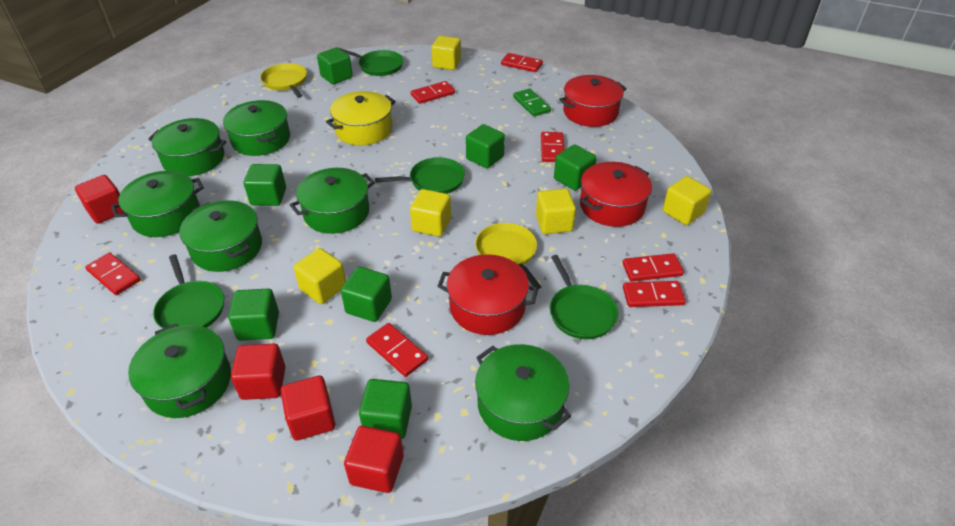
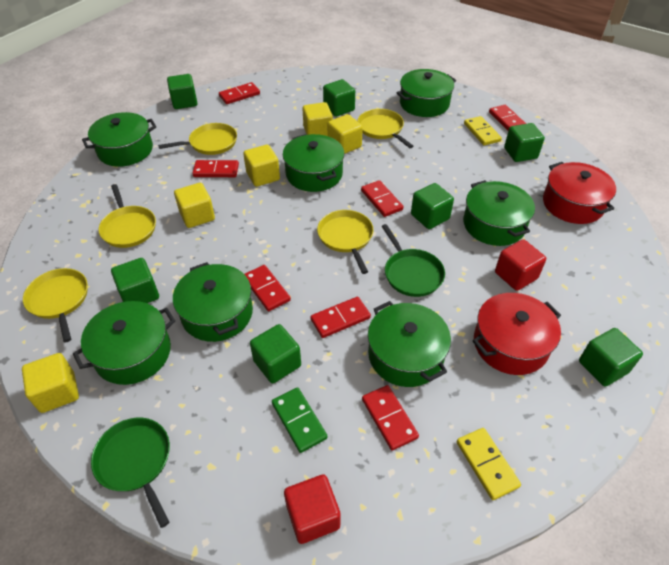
green pan: [153,254,224,329] [339,48,403,76] [375,157,465,194] [550,255,618,339] = 4 -> [91,418,170,528] [381,224,445,297] = 2
red cube: [75,175,125,224] [231,344,285,400] [281,375,335,441] [344,426,404,493] = 4 -> [284,474,341,544] [495,239,546,291] = 2
red pot: [437,254,538,335] [559,75,627,127] [580,162,652,227] = 3 -> [472,293,561,375] [543,162,616,224] = 2
yellow domino: none = 0 -> [457,428,521,500] [464,116,502,146] = 2
yellow pan: [260,63,307,98] [475,223,541,289] = 2 -> [23,268,88,342] [98,184,156,248] [158,123,237,155] [317,210,374,274] [357,109,413,148] = 5
yellow pot: [326,91,396,145] = 1 -> none = 0

